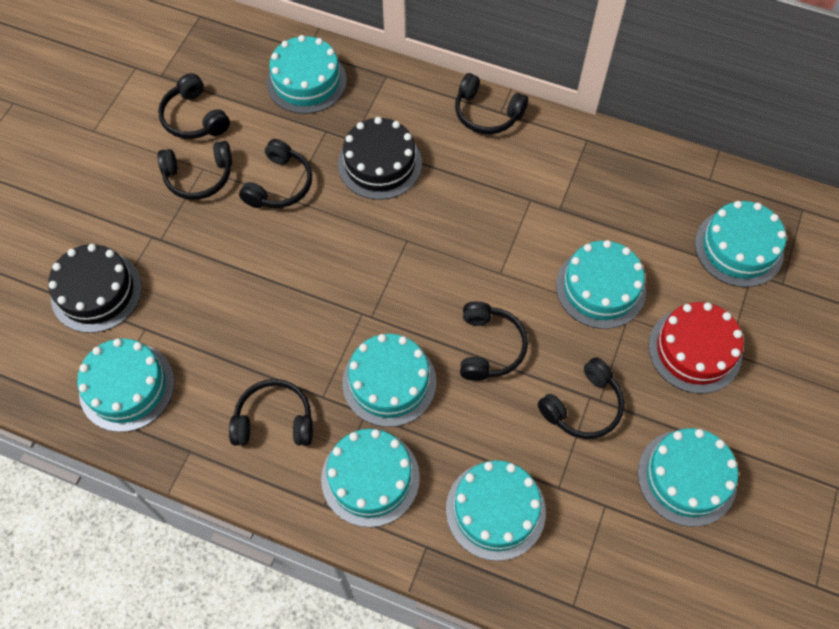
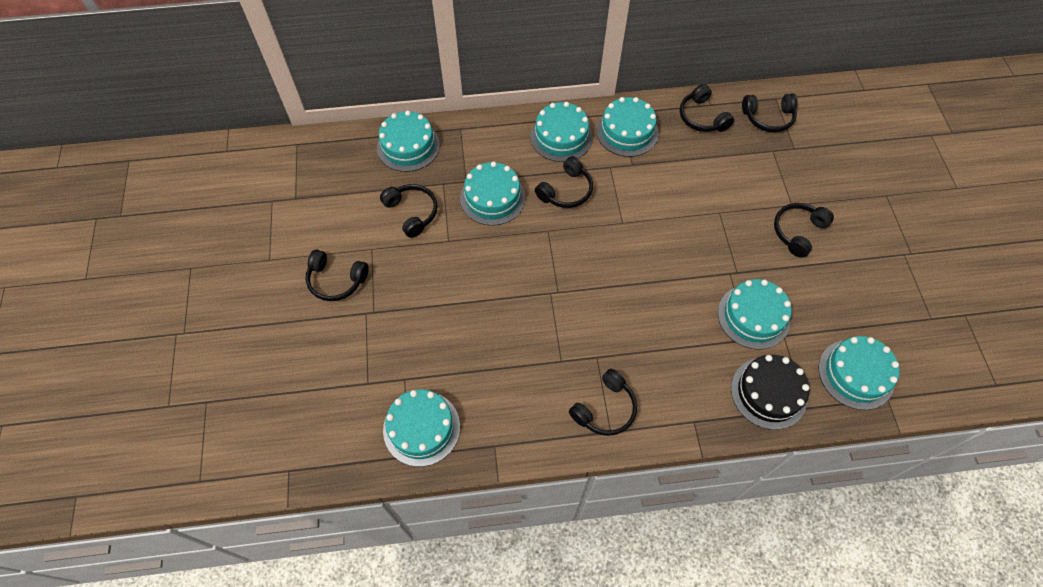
black cake: [48,244,142,333] [338,117,422,200] = 2 -> [731,355,809,430] = 1
red cake: [649,302,744,394] = 1 -> none = 0
turquoise cake: [77,338,175,432] [266,35,347,114] [321,429,420,527] [342,334,436,427] [446,460,546,561] [556,240,646,329] [638,428,738,527] [695,201,786,287] = 8 -> [377,111,440,172] [383,389,460,467] [460,161,525,226] [530,102,593,162] [596,97,659,157] [718,279,792,350] [818,336,899,410] = 7

